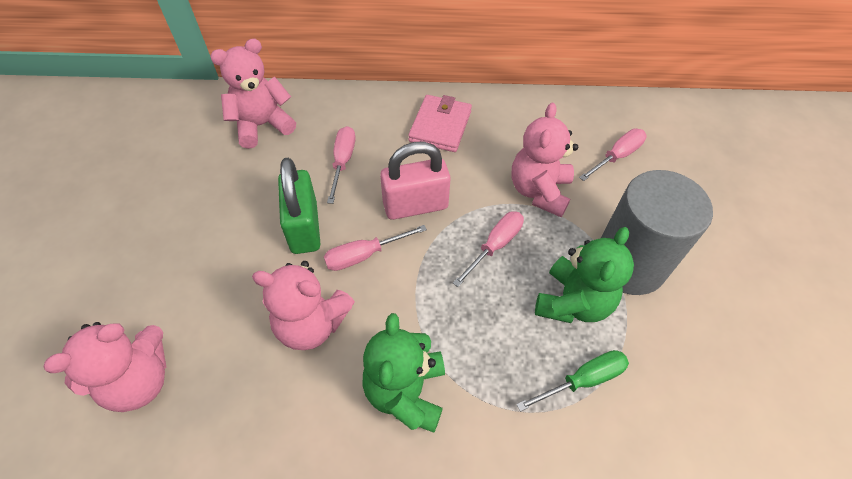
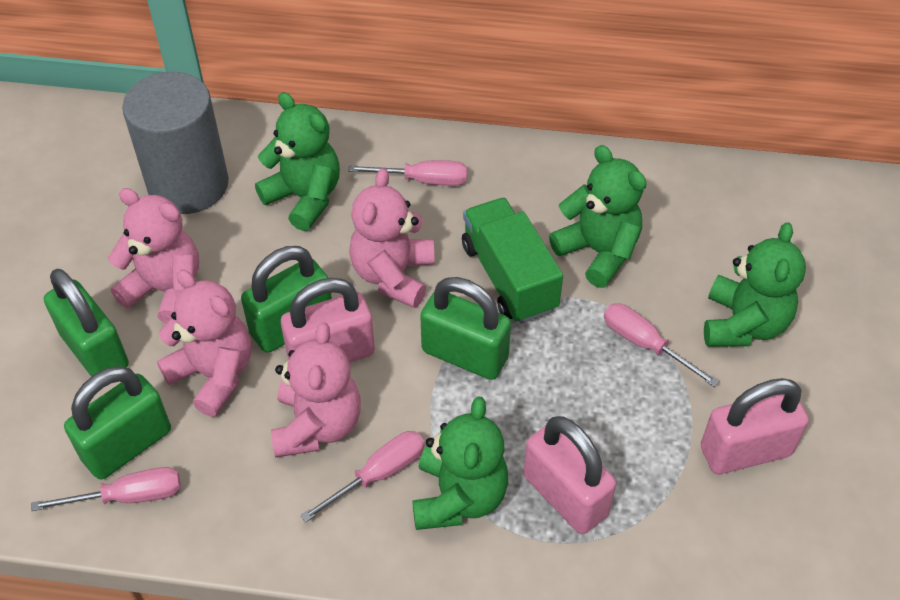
green padlock: [278,158,320,254] = 1 -> [44,269,129,377] [64,366,171,479] [241,246,332,353] [420,277,511,380] = 4
green screwdriver: [516,350,629,412] = 1 -> none = 0
green teddy bear: [363,313,445,433] [535,227,634,323] = 2 -> [255,92,340,231] [412,396,508,530] [549,145,647,288] [704,222,806,347] = 4
green truck: none = 0 -> [462,198,563,324] = 1
pink padlock: [380,142,451,220] = 1 -> [281,278,375,363] [523,416,616,534] [701,378,809,474] = 3
pink wallet: [408,95,472,152] = 1 -> none = 0

